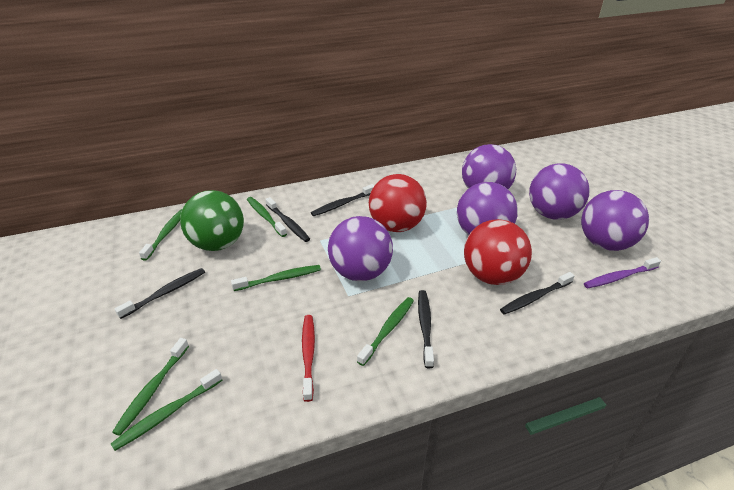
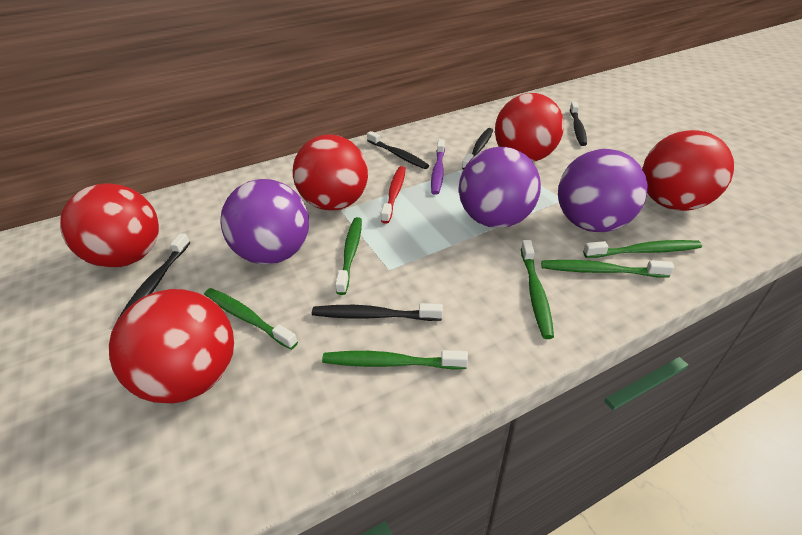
green ball: [180,190,244,251] = 1 -> none = 0
purple ball: [328,216,393,281] [457,182,518,235] [462,144,516,189] [529,163,590,220] [581,190,649,251] = 5 -> [220,179,309,265] [459,147,541,228] [558,149,648,232] = 3
red ball: [369,174,427,232] [464,219,532,285] = 2 -> [60,183,159,268] [109,289,234,403] [293,135,368,211] [495,93,564,162] [642,130,734,211] = 5

